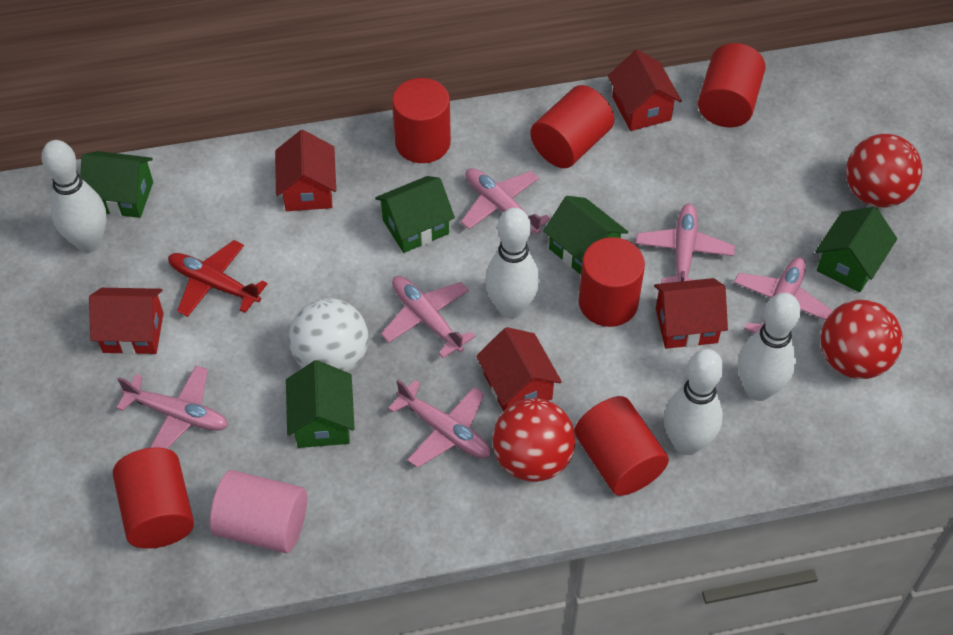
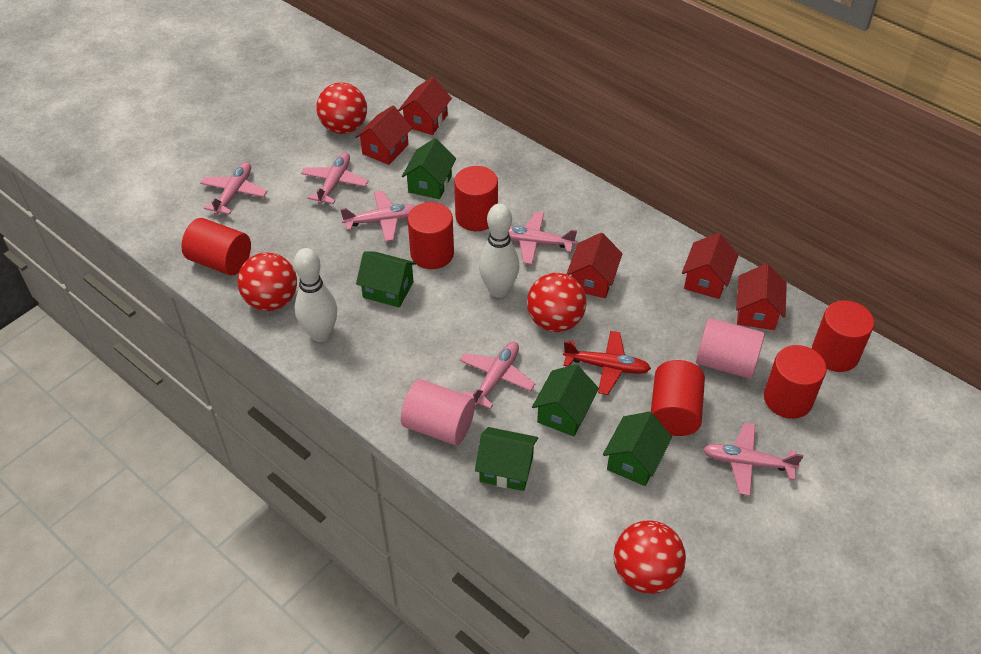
pink cylinder: [210,470,307,553] = 1 -> [401,379,475,445] [696,318,765,379] = 2
red ball: [492,398,576,482] [820,300,903,379] [846,134,922,208] = 3 -> [237,252,297,311] [316,82,367,134] [527,273,586,332] [613,521,686,594] = 4
white ball: [289,298,369,373] = 1 -> none = 0
white bowling pin: [42,140,107,253] [485,208,540,319] [664,349,724,455] [738,293,801,401] = 4 -> [294,248,337,342] [479,204,519,298] = 2

